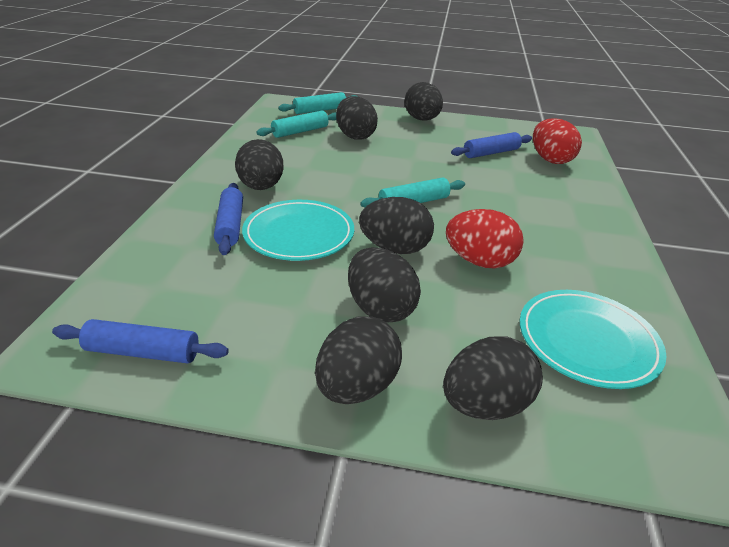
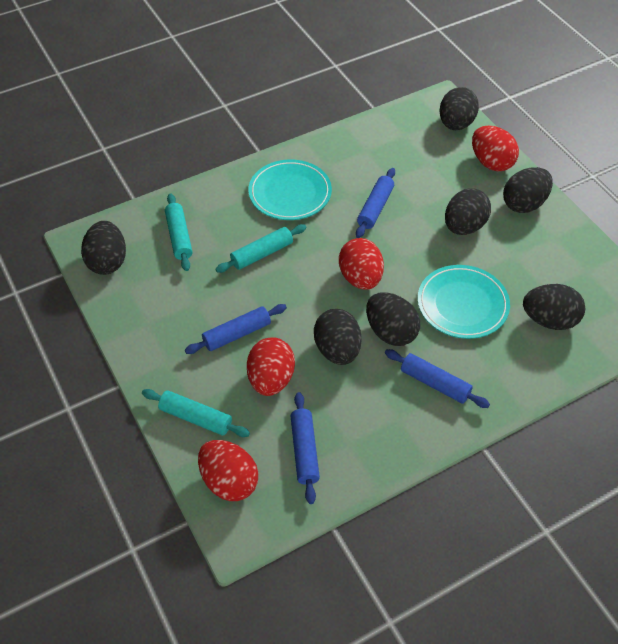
blue rolling pin: [52,319,229,364] [214,183,243,255] [451,132,532,158] = 3 -> [185,304,287,354] [291,392,320,504] [356,168,395,238] [385,349,490,408] = 4
red egg: [446,209,524,268] [533,118,582,164] = 2 -> [198,440,258,501] [247,337,295,396] [339,238,384,290] [472,125,519,172] = 4

